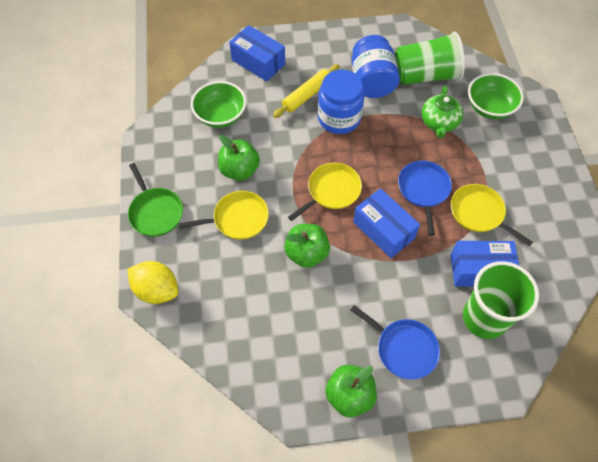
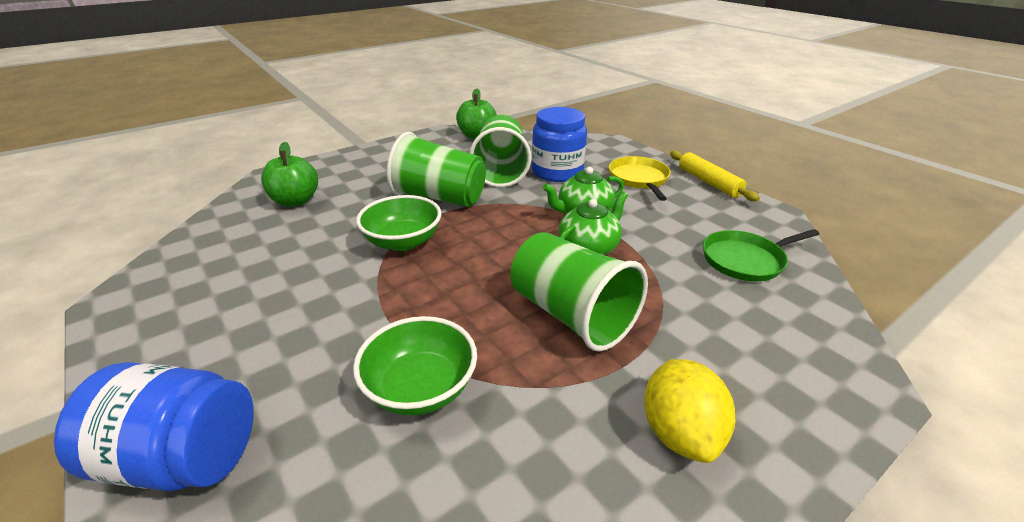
blue box: [229,25,285,82] [353,188,420,258] [451,241,519,287] = 3 -> none = 0
blue pan: [351,305,440,379] [398,161,452,236] = 2 -> none = 0
green apple: [218,135,260,181] [284,224,330,268] [325,365,377,417] = 3 -> [261,141,318,207] [456,88,497,139] = 2
green cup: [395,32,465,85] [463,261,539,339] = 2 -> [386,132,486,207] [470,115,531,187] [510,232,648,352] = 3
green teapot: [421,86,463,138] = 1 -> [543,167,624,214] [559,191,628,255] = 2
yellow pan: [178,191,269,240] [288,163,362,221] [451,184,533,246] = 3 -> [609,156,671,201] = 1

